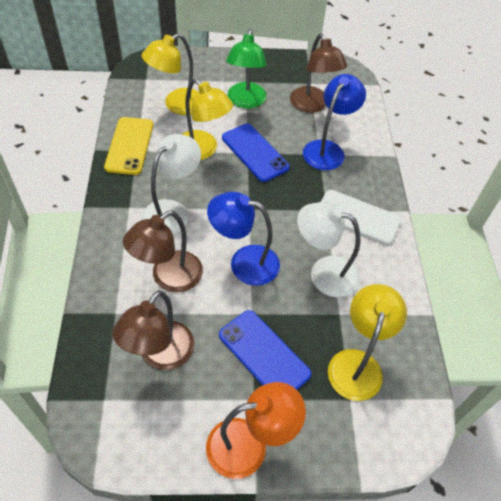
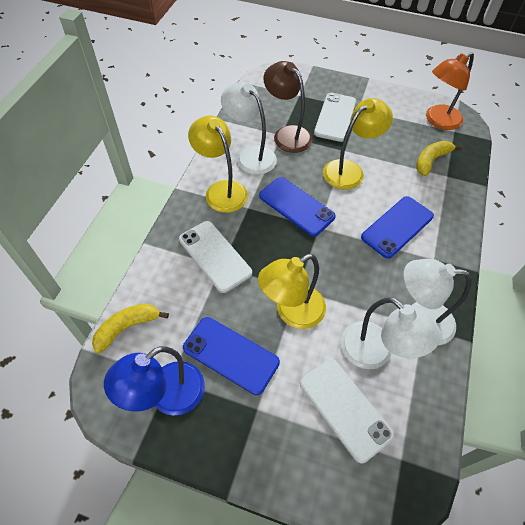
blue lamp: [207,192,280,286] [303,74,366,170] = 2 -> [104,346,205,416] = 1
blue phone: [219,310,311,390] [222,124,290,182] = 2 -> [183,317,280,395] [259,177,336,236] [361,196,434,258] = 3
brown lamp: [112,290,194,370] [123,210,203,292] [290,34,347,113] = 3 -> [263,61,312,153] = 1
green lamp: [226,29,267,108] = 1 -> none = 0
white lamp: [141,134,201,235] [297,202,360,297] = 2 -> [221,82,277,175] [341,297,441,369] [403,259,471,345] = 3
white phone: [321,190,402,245] = 1 -> [179,221,252,293] [300,359,394,464] [314,93,356,142] = 3
yellow banana: none = 0 -> [92,304,169,353] [416,141,462,176] = 2
yellow phone: [104,117,153,175] = 1 -> none = 0

